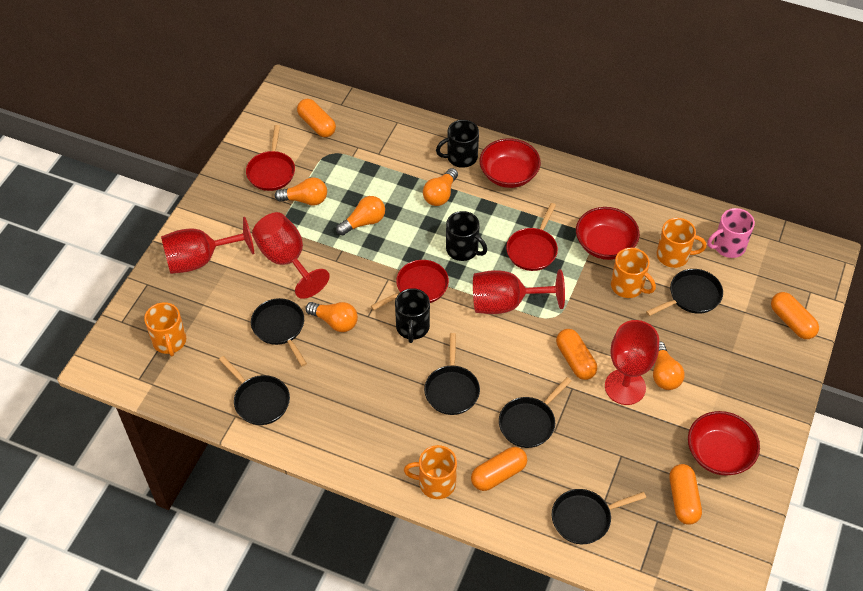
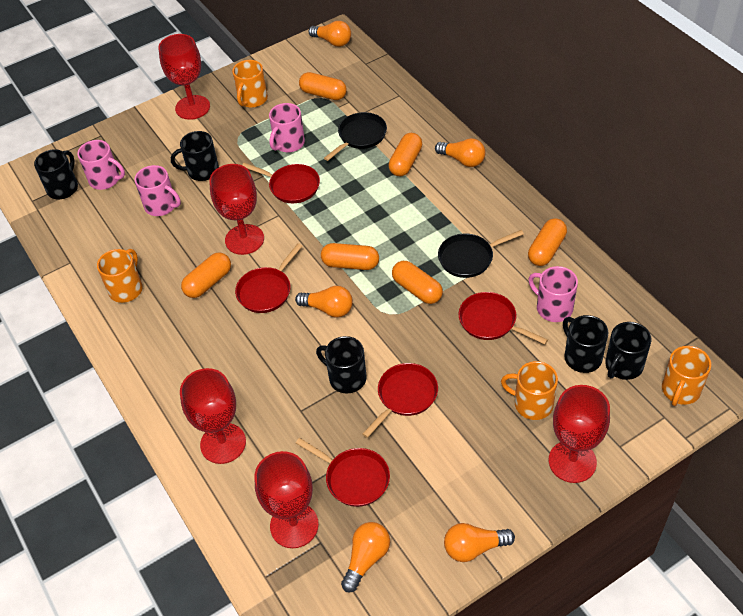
black mug: [395,288,430,343] [436,120,479,168] [446,211,487,261] = 3 -> [34,149,78,199] [171,131,219,181] [316,336,367,393] [563,315,608,373] [605,322,651,380] = 5
black pan: [219,356,290,425] [251,298,307,366] [424,333,480,415] [499,377,571,448] [552,489,646,544] [646,269,723,316] = 6 -> [324,112,387,161] [438,230,524,278] = 2
orange capsule: [297,99,336,137] [471,447,527,491] [556,329,597,380] [670,464,702,525] [771,292,819,339] = 5 -> [181,252,231,298] [299,72,347,100] [321,243,379,270] [389,133,422,176] [392,261,443,304] [528,218,567,266] = 6
pink mug: [707,208,755,258] = 1 -> [77,140,125,190] [135,165,181,216] [269,103,305,152] [529,266,578,322] = 4
red bowl: [480,138,541,188] [576,207,640,260] [688,411,760,476] = 3 -> none = 0
red goblet: [161,217,254,274] [252,212,330,299] [473,269,565,314] [605,320,659,405] = 4 -> [158,34,210,120] [180,368,246,464] [209,164,264,255] [254,451,319,548] [549,385,610,483] = 5
red pan: [246,125,295,191] [371,260,449,310] [506,203,558,271] = 3 -> [235,243,302,313] [242,163,320,203] [296,438,390,507] [362,363,438,438] [458,292,548,344] = 5

